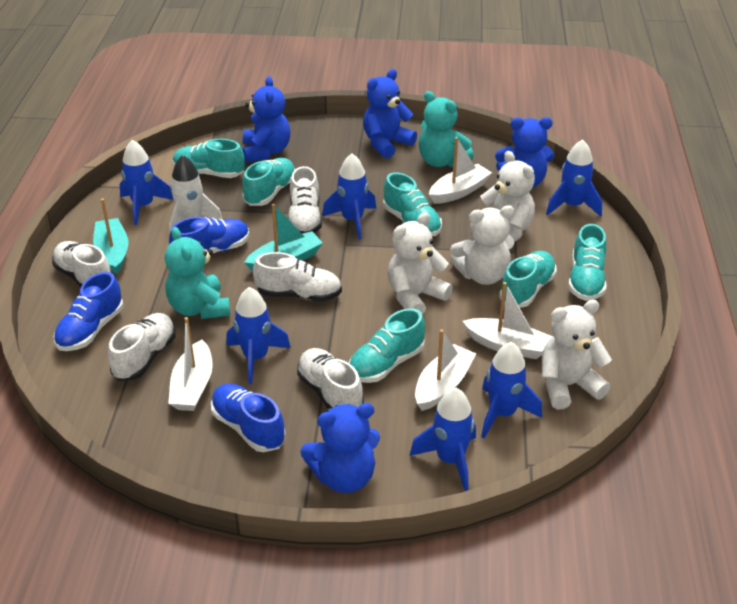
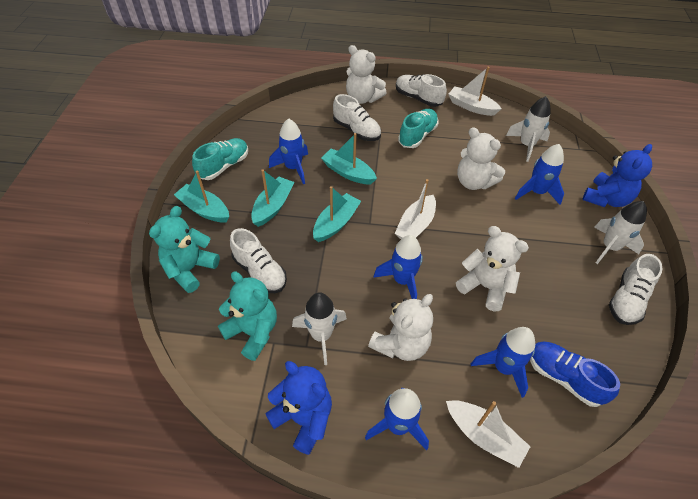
blue rocket: [119,140,174,225] [226,287,291,384] [322,154,376,239] [410,388,476,491] [481,342,542,438] [546,139,602,217] = 6 -> [269,118,308,184] [365,388,429,450] [373,235,423,299] [471,327,535,398] [515,144,564,205] = 5
blue shoe: [54,272,123,351] [169,217,249,254] [211,384,286,452] = 3 -> [530,341,620,407] = 1
blue teddy bear: [243,76,290,163] [300,403,380,493] [363,69,417,158] [495,117,554,188] = 4 -> [265,361,332,455] [582,144,652,207] = 2
turquoise boat: [93,198,128,274] [244,204,323,272] = 2 -> [174,171,229,222] [251,169,294,227] [313,186,361,242] [321,133,377,184] = 4
turquoise shoe: [173,139,245,178] [242,158,295,206] [349,308,425,383] [383,172,442,236] [499,251,557,308] [568,224,607,301] = 6 -> [192,138,248,180] [398,109,438,148] = 2
white boat: [168,317,213,411] [415,329,476,411] [429,137,492,204] [463,282,552,359] = 4 -> [395,179,436,239] [446,400,530,468] [448,66,502,116] = 3
white rocket: [169,155,223,235] = 1 -> [292,292,347,365] [506,96,551,162] [594,201,647,264] = 3
white shoe: [52,241,111,287] [108,313,176,381] [253,252,342,301] [288,166,322,233] [297,348,364,409] = 5 -> [230,228,287,293] [333,94,381,141] [396,74,447,107] [609,254,662,325] = 4

